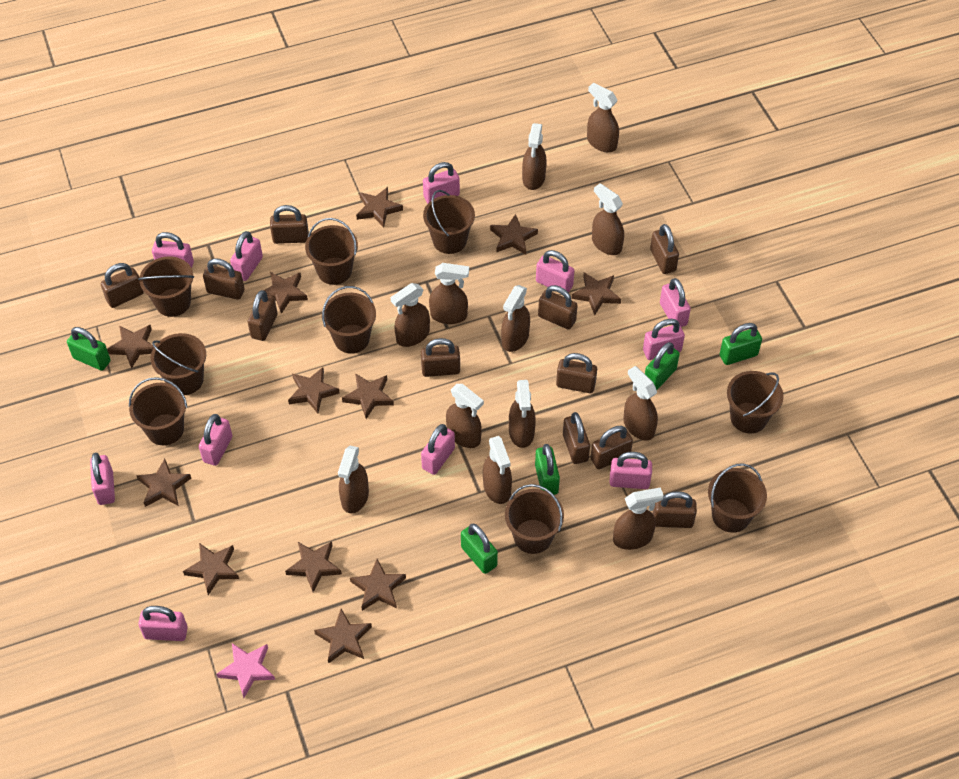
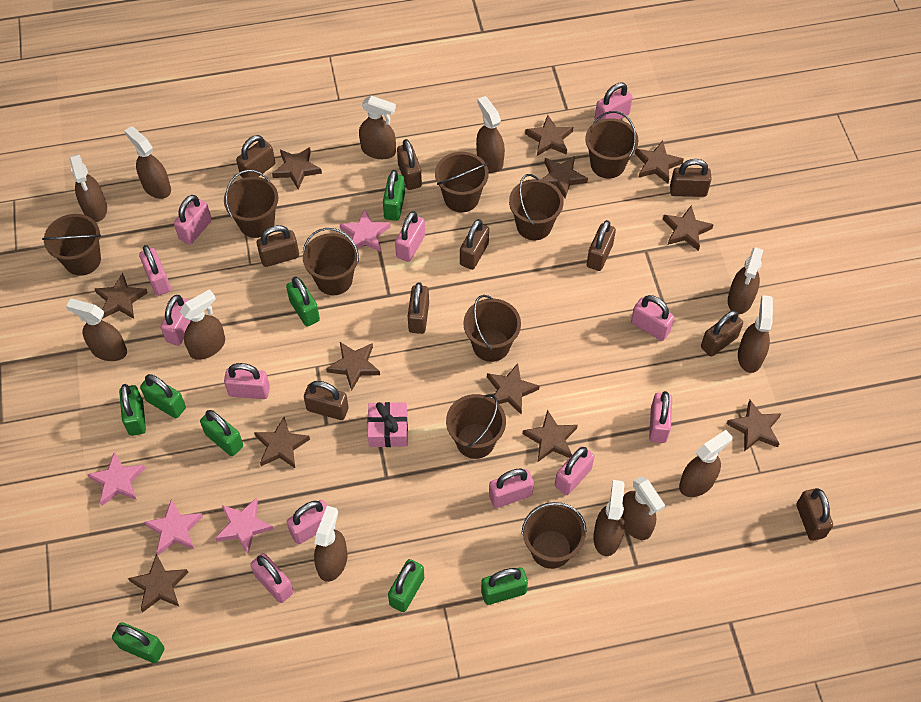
brown padlock: [101,263,144,308] [203,258,245,300] [248,290,277,341] [270,205,309,244] [421,338,460,377] [538,285,578,330] [556,353,597,393] [563,412,590,464] [590,426,633,469] [650,224,679,274] [653,491,697,528] = 11 -> [236,135,275,178] [257,225,299,267] [304,381,349,420] [397,139,422,190] [408,282,429,334] [460,219,489,270] [587,220,616,271] [670,159,712,197] [701,310,743,357] [796,488,833,541] = 10
green padlock: [67,327,111,371] [461,524,498,574] [535,444,560,495] [645,342,680,390] [720,323,762,365] = 5 -> [112,622,165,663] [119,384,146,436] [140,374,186,418] [200,410,243,456] [286,276,320,327] [383,170,405,221] [388,559,424,612] [481,567,528,605] = 8
pink gift: none = 0 -> [367,402,408,447] = 1
pink padlock: [90,453,115,505] [138,606,188,641] [152,232,194,268] [199,414,232,466] [230,231,263,281] [421,424,455,475] [423,162,460,204] [536,250,575,293] [609,452,652,489] [643,319,685,360] [660,278,691,327] = 11 -> [139,245,171,296] [160,295,190,346] [174,195,212,245] [224,363,270,399] [250,553,294,603] [287,500,328,544] [395,211,425,262] [489,469,534,508] [555,446,594,495] [595,82,633,121] [631,295,674,341] [649,391,672,443] = 12
pink star: [216,643,275,698] = 1 -> [87,452,146,506] [144,499,203,555] [215,498,273,554] [340,209,390,252] = 4

